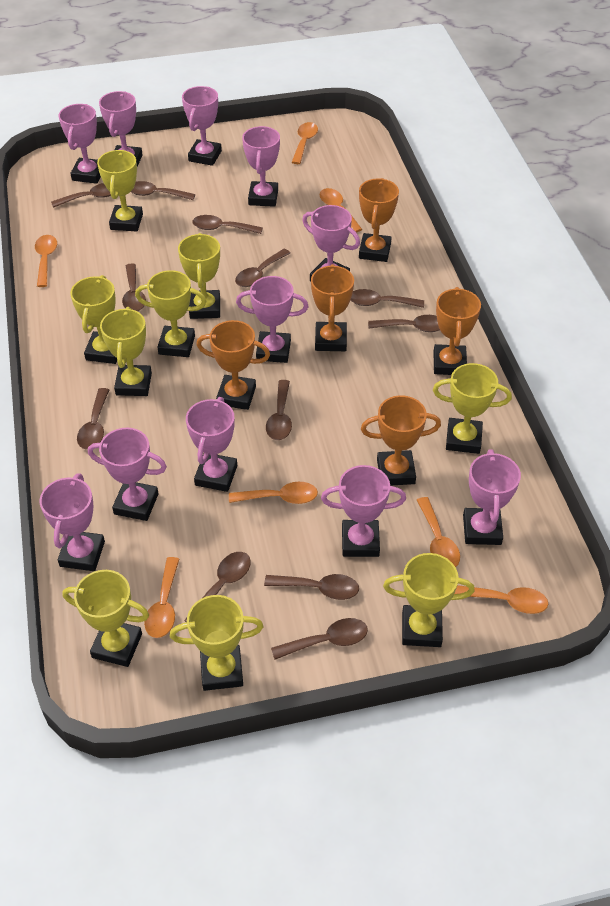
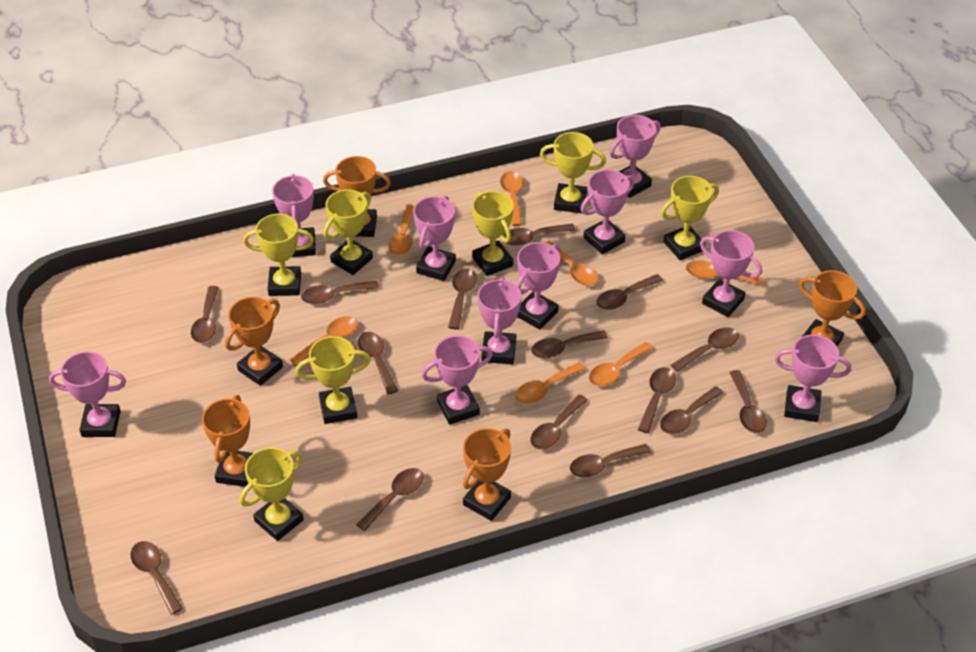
brown spoon: [51,183,111,208] [77,388,109,450] [122,263,146,311] [131,181,195,200] [184,552,251,622] [192,215,263,234] [235,249,290,287] [264,574,359,600] [266,380,292,440] [271,618,368,660] [350,289,424,308] [368,315,440,332] = 12 -> [130,541,183,615] [191,286,219,343] [301,280,379,304] [356,468,424,531] [358,332,398,395] [448,268,477,329] [503,224,576,246] [531,330,608,358] [531,394,588,449] [570,444,651,478] [597,274,663,310] [638,367,676,433] [660,386,723,434] [671,328,739,372] [729,370,767,433] = 15
pink trophy: [40,473,105,571] [59,104,101,184] [88,428,167,521] [99,91,143,167] [182,86,222,166] [186,397,237,492] [236,276,309,363] [242,126,280,207] [302,205,360,281] [321,465,406,557] [463,449,521,545] = 11 -> [49,351,126,437] [272,174,316,257] [413,196,456,281] [422,335,493,425] [478,277,521,364] [517,242,560,330] [581,169,635,254] [610,115,661,198] [700,230,762,317] [775,335,852,422] = 10
yellow trophy: [62,570,149,667] [70,275,117,364] [97,150,143,232] [100,307,152,396] [135,270,207,357] [170,595,264,691] [178,233,220,319] [383,553,475,647] [433,363,512,454] = 9 -> [240,447,304,541] [243,214,314,296] [295,336,371,424] [323,189,373,275] [472,191,514,276] [540,132,606,213] [661,176,719,260] = 7

